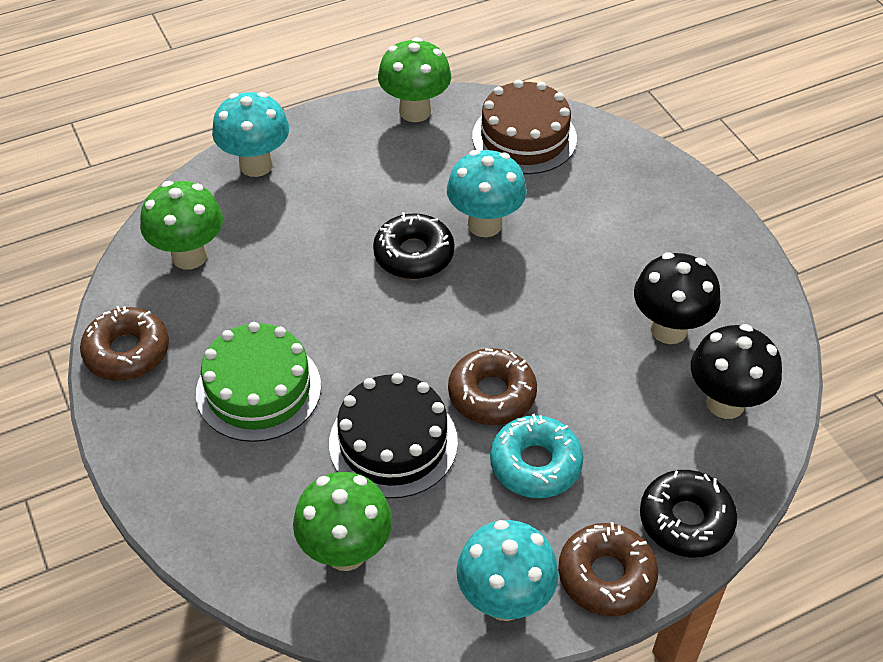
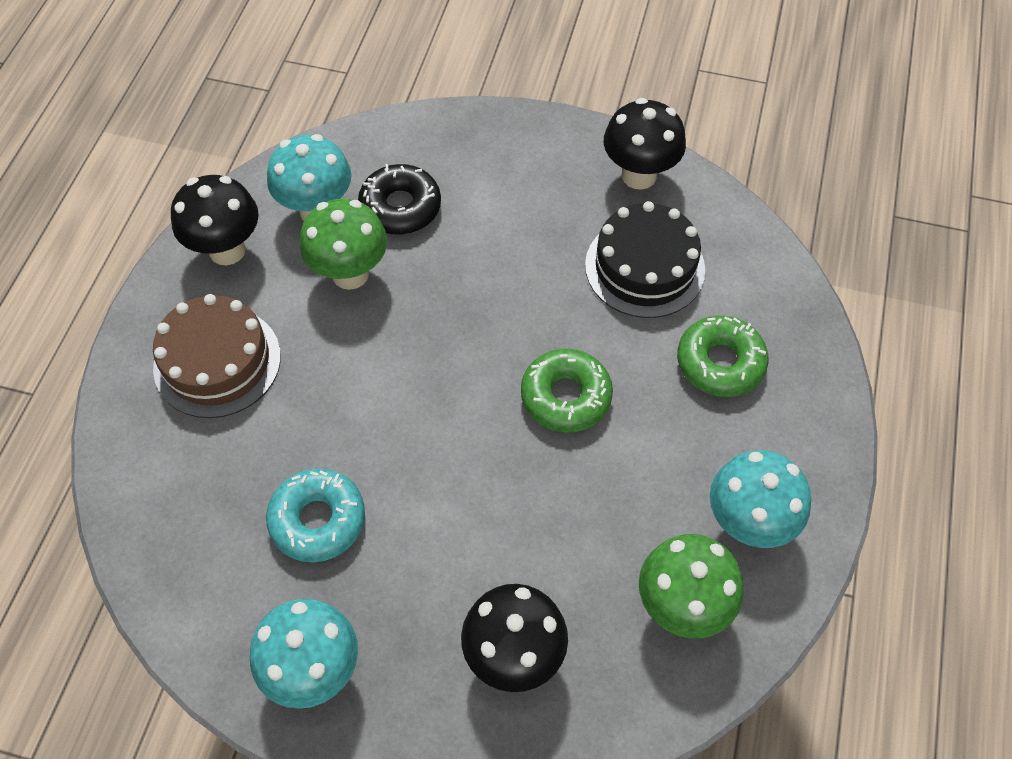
black donut: [373,212,454,279] [640,470,737,557] = 2 -> [358,164,441,235] = 1
black mushroom: [634,252,721,344] [691,324,782,419] = 2 -> [171,175,259,266] [461,584,568,692] [604,98,686,190] = 3
brown donut: [80,306,169,381] [448,348,537,425] [558,522,658,616] = 3 -> none = 0
green cake: [196,322,321,442] = 1 -> none = 0
green donut: none = 0 -> [521,348,613,433] [677,315,769,397] = 2
green mushroom: [140,181,223,269] [293,472,393,571] [378,37,451,122] = 3 -> [300,199,387,290] [639,534,744,638] = 2

